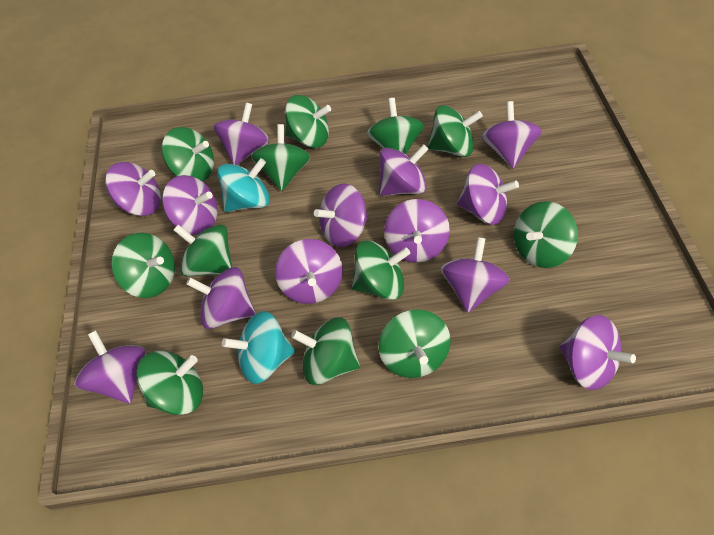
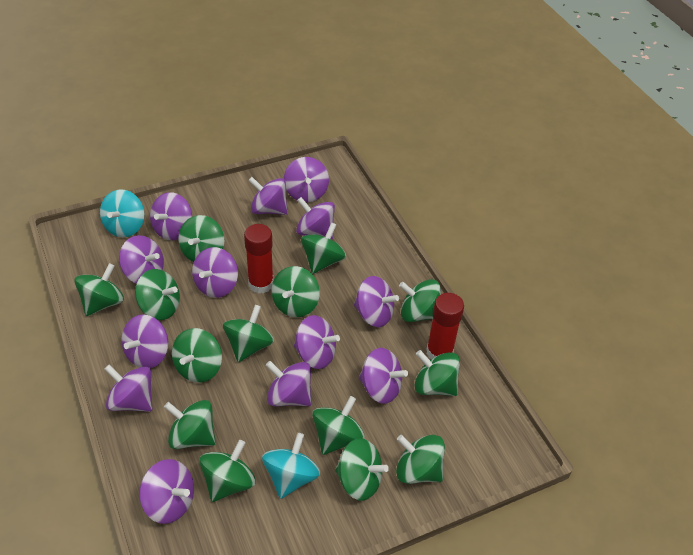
green spinning top: [112,233,175,298] [136,351,203,415] [162,127,214,181] [174,224,232,277] [251,124,311,191] [285,95,331,148] [291,317,360,385] [351,240,410,300] [367,98,424,154] [379,310,451,378] [427,105,483,157] [514,201,578,268] = 12 -> [74,263,124,316] [135,269,180,320] [164,400,216,449] [172,328,222,383] [178,215,224,262] [200,440,256,502] [223,305,274,362] [271,266,320,317] [301,222,346,274] [312,396,365,455] [335,438,389,501] [396,435,445,484] [399,279,441,322] [415,350,460,396] = 14
red glue stick: none = 0 -> [244,224,273,293] [426,293,464,359] = 2

